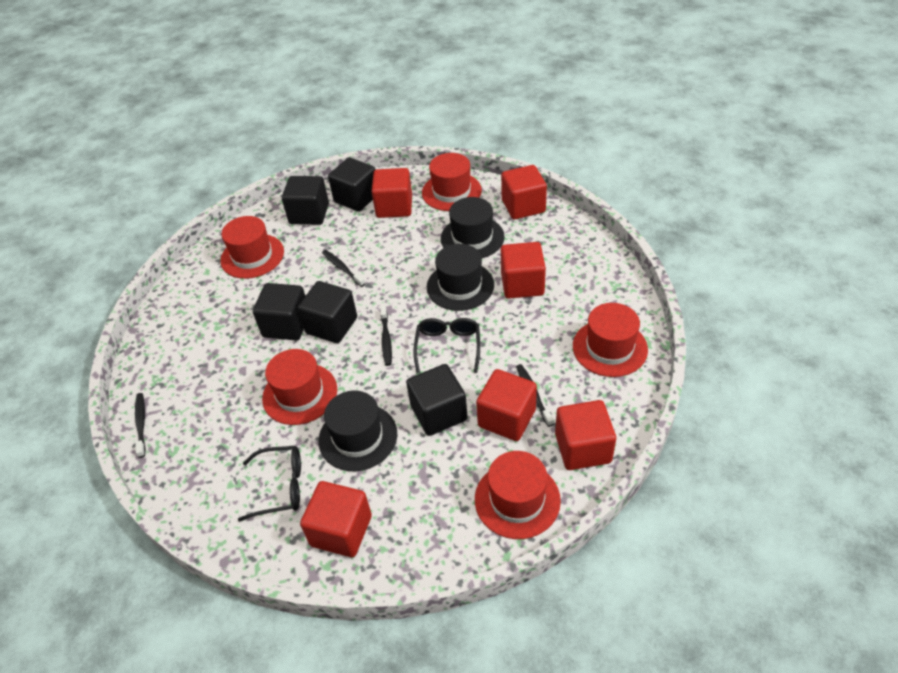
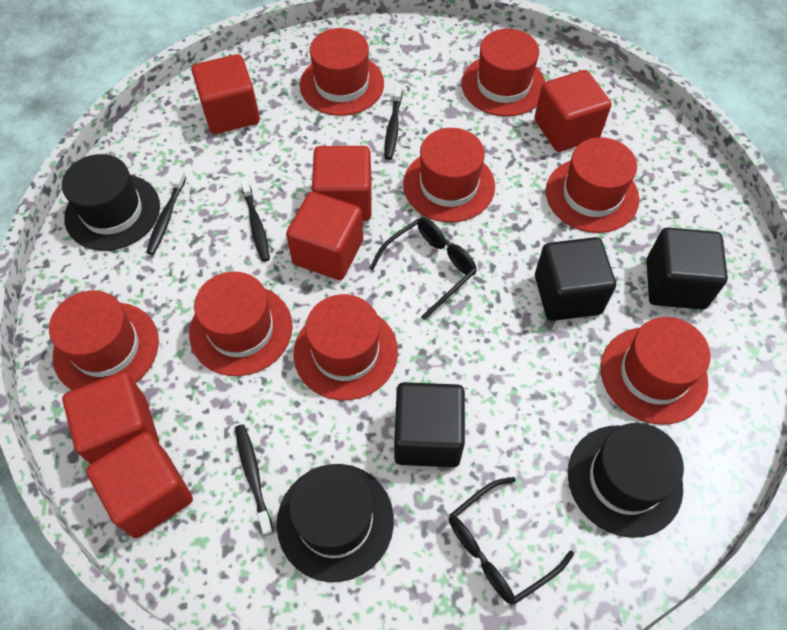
black cube: [253,283,305,341] [282,176,329,225] [298,281,357,343] [328,158,376,212] [406,364,468,436] = 5 -> [394,382,465,467] [535,237,616,321] [646,227,728,310] = 3
red hat: [220,216,284,279] [262,349,337,425] [422,153,482,211] [475,451,561,539] [573,303,648,377] = 5 -> [49,290,159,390] [189,272,293,376] [293,294,398,400] [300,28,384,116] [403,128,495,223] [461,29,545,117] [546,137,639,233] [601,317,711,425] = 8

